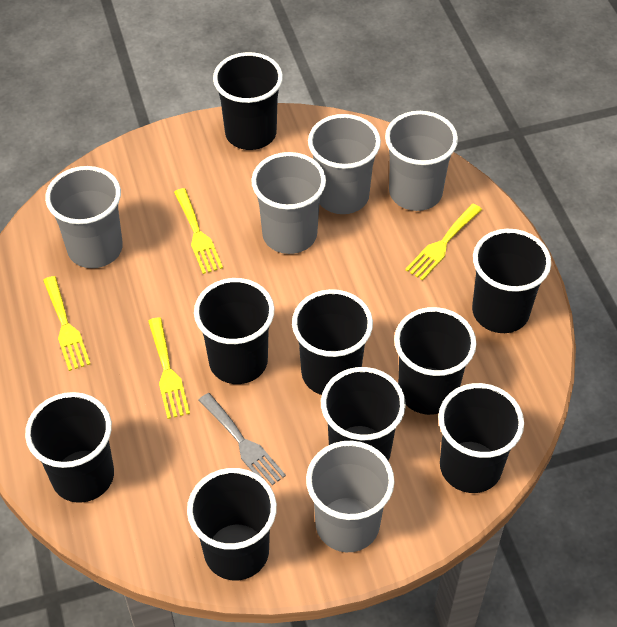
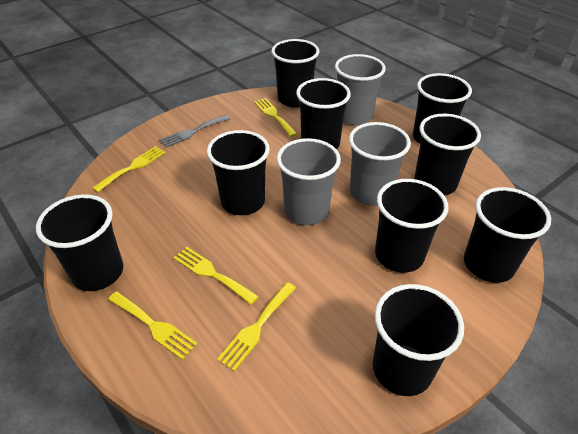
grey cup: [45,166,123,268] [251,152,326,254] [306,441,394,552] [308,114,381,214] [385,111,458,211] = 5 -> [277,138,341,225] [335,54,386,126] [349,122,411,206] = 3
yellow fork: [43,276,90,371] [148,317,190,419] [174,188,223,274] [405,204,482,281] = 4 -> [92,146,166,192] [108,291,198,360] [174,247,259,305] [217,282,296,372] [254,98,297,137] = 5

